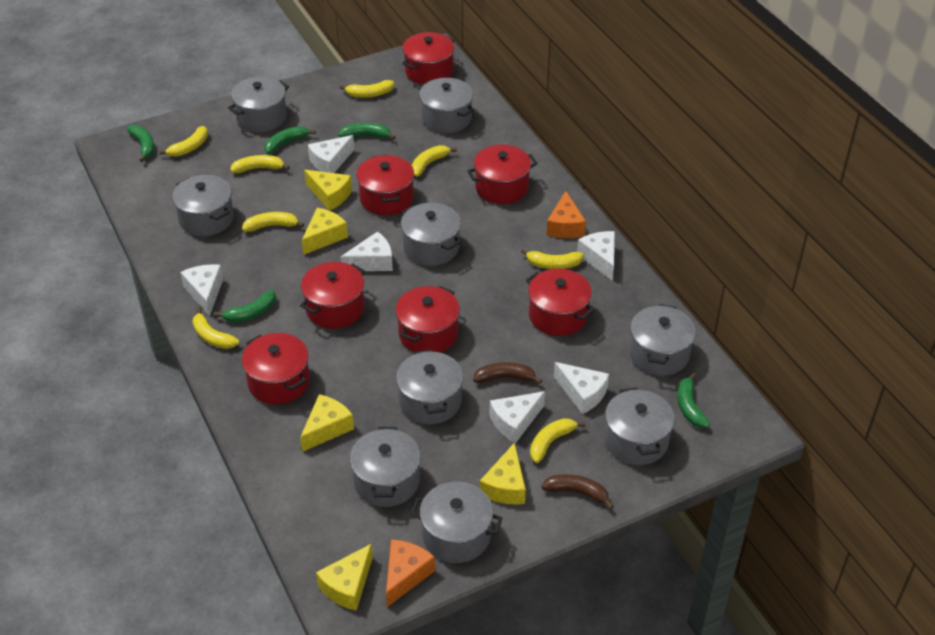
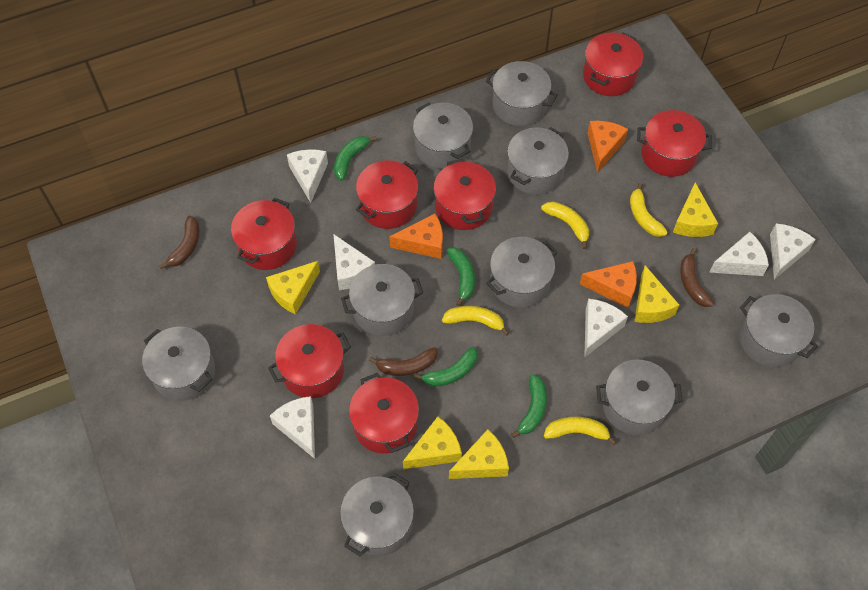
brown banana: [473,362,542,384] [542,474,614,509] = 2 -> [159,216,200,269] [369,347,438,376] [680,248,714,307] = 3
green banana: [127,125,154,162] [214,290,276,323] [265,126,316,154] [338,123,396,139] [677,373,710,428] = 5 -> [334,136,377,181] [414,347,478,387] [447,247,475,306] [511,374,547,438] = 4
orange cheese: [386,539,435,607] [546,191,586,238] = 2 -> [389,214,443,259] [580,261,637,308] [587,121,628,173] = 3
yellow banana: [159,126,208,157] [192,308,239,349] [230,155,290,173] [242,212,304,232] [340,80,394,98] [412,145,457,177] [521,249,584,269] [530,418,585,463] = 8 -> [442,306,509,336] [541,201,589,249] [544,417,617,445] [630,183,667,237] = 4

